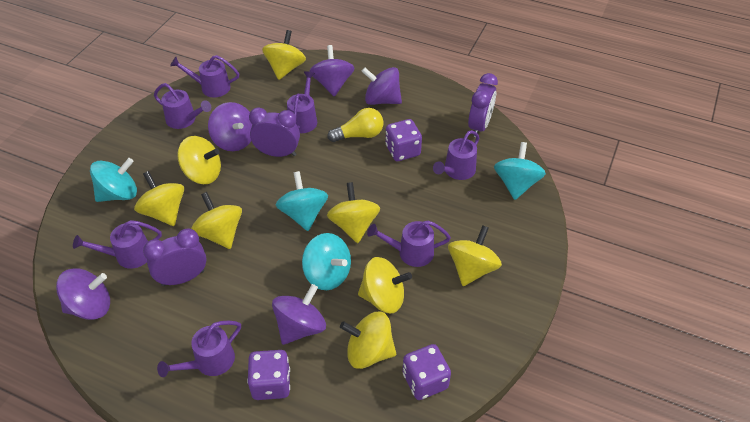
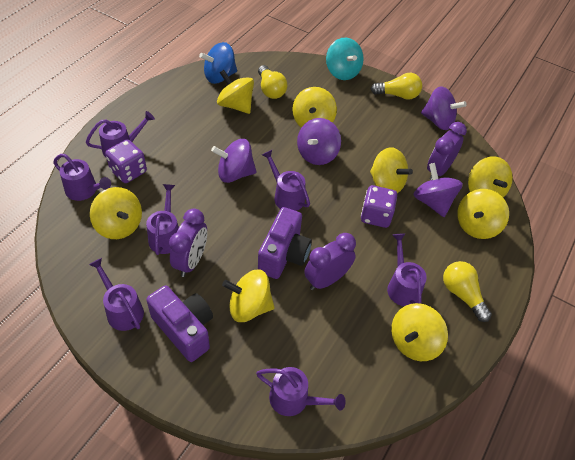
blue spinning top: none = 0 -> [199,42,237,84] = 1
purple camera: none = 0 -> [146,285,213,362] [258,207,312,279] = 2
purple dice: [247,350,290,400] [386,119,422,161] [402,344,451,400] = 3 -> [105,139,147,183] [361,185,397,228] = 2
purple spinning top: [56,268,110,320] [208,102,252,151] [272,284,326,345] [309,45,355,97] [361,67,402,105] = 5 -> [211,139,257,183] [297,118,341,165] [413,163,463,217] [421,86,467,130] = 4
turquoise spinning top: [90,158,137,202] [276,171,328,231] [302,233,351,290] [494,142,546,200] = 4 -> [326,38,364,80] = 1
yellow light bulb: [327,108,384,142] = 1 -> [258,65,287,99] [371,73,422,100] [443,261,492,322] = 3

